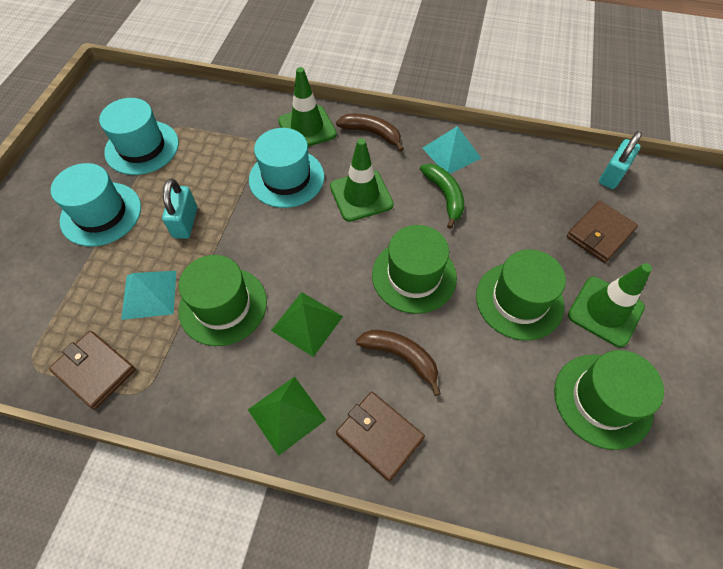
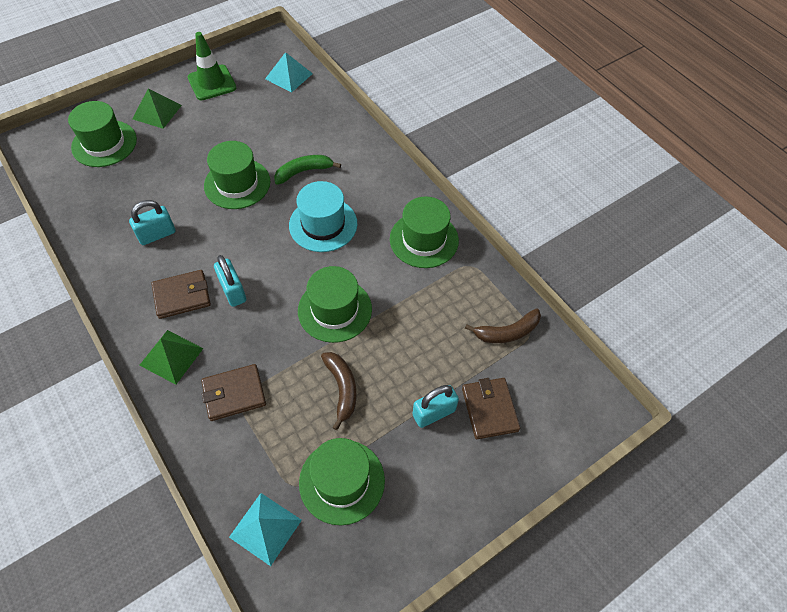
green hat: [178,255,267,346] [372,225,457,314] [476,250,566,340] [554,350,664,450] = 4 -> [68,101,137,167] [204,141,270,209] [298,266,372,343] [299,438,385,525] [390,196,459,268] = 5
green traffic cone: [278,67,337,147] [330,138,394,222] [568,263,652,347] = 3 -> [188,32,236,100] = 1
turquoise hat: [51,163,141,246] [99,98,179,175] [249,128,324,208] = 3 -> [289,181,357,252] = 1
turquoise padlock: [162,179,197,239] [599,131,642,189] = 2 -> [129,200,176,245] [214,255,246,307] [413,385,459,428] = 3

